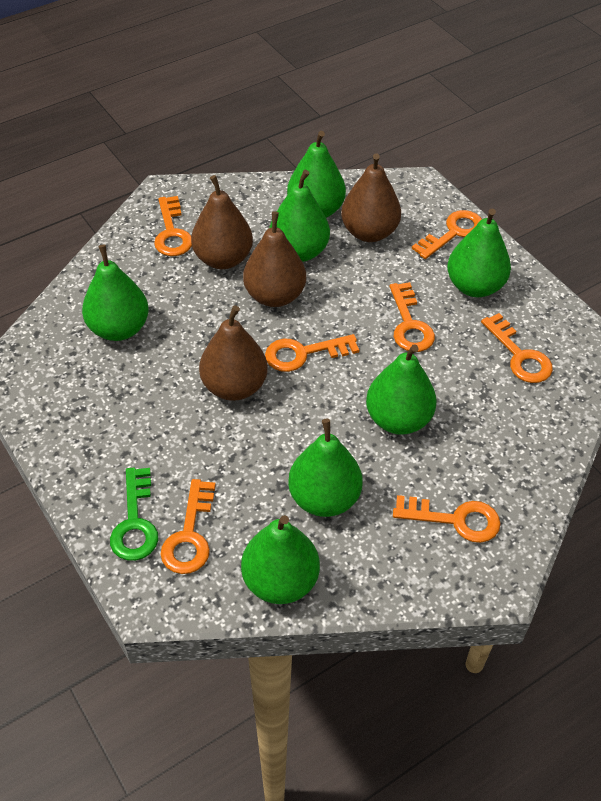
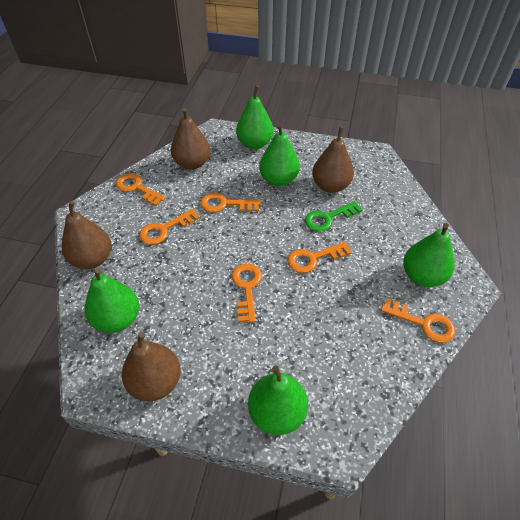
green pear: [82,244,149,341] [241,515,320,604] [270,169,330,262] [287,131,346,218] [288,419,363,517] [366,344,437,435] [447,208,511,297] = 7 -> [85,268,139,333] [236,85,274,149] [248,365,308,435] [259,123,300,186] [403,223,455,287] = 5
orange key: [154,196,192,256] [161,479,216,574] [265,334,359,372] [390,282,435,352] [393,495,501,543] [412,210,482,259] [481,313,553,383] = 7 -> [116,173,166,206] [139,209,200,245] [200,193,260,212] [231,264,262,323] [287,242,352,273] [381,298,455,343] = 6

